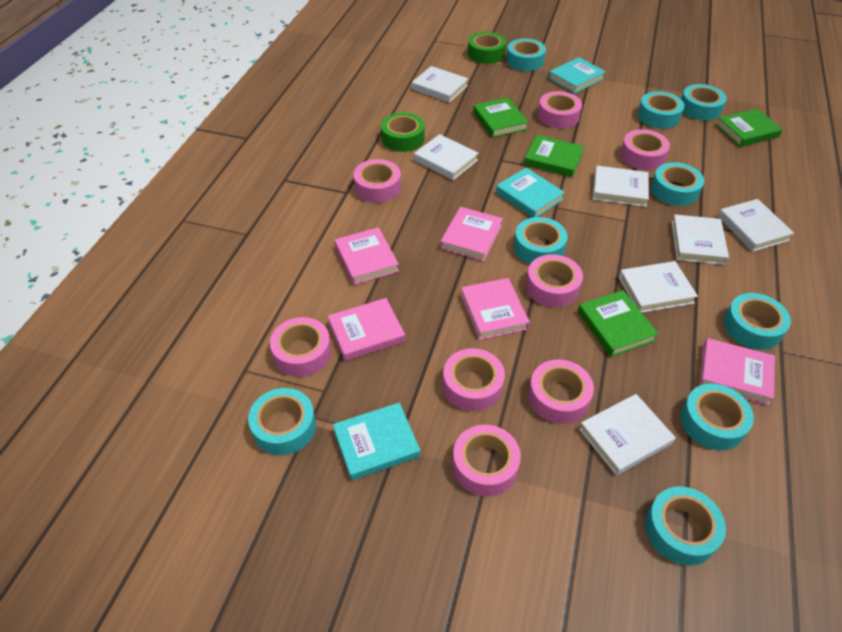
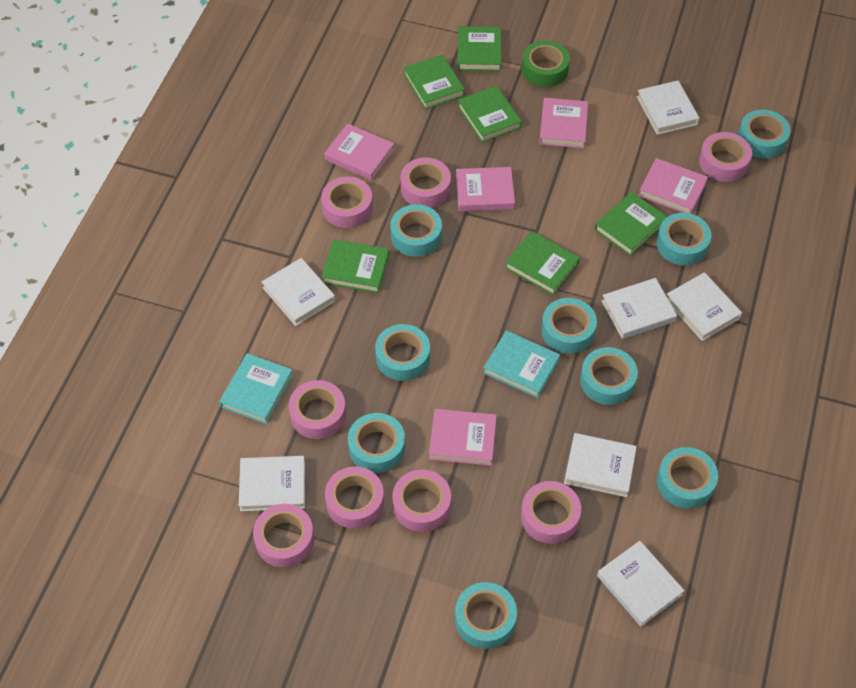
green book: [473,98,529,138] [524,135,584,177] [578,290,658,357] [716,109,783,147] = 4 -> [321,239,389,293] [403,54,465,109] [458,26,501,71] [458,86,522,143] [505,231,580,296] [594,192,667,256] = 6
green tape: [381,113,425,152] [468,32,506,64] = 2 -> [522,40,570,87] = 1
turquoise book: [333,403,420,481] [496,168,565,218] [548,57,606,94] = 3 -> [219,353,293,424] [483,330,560,398] = 2

